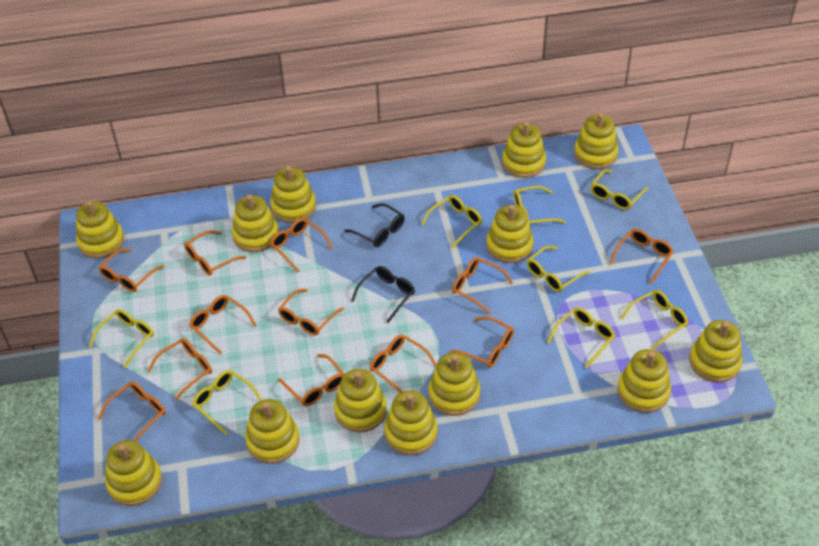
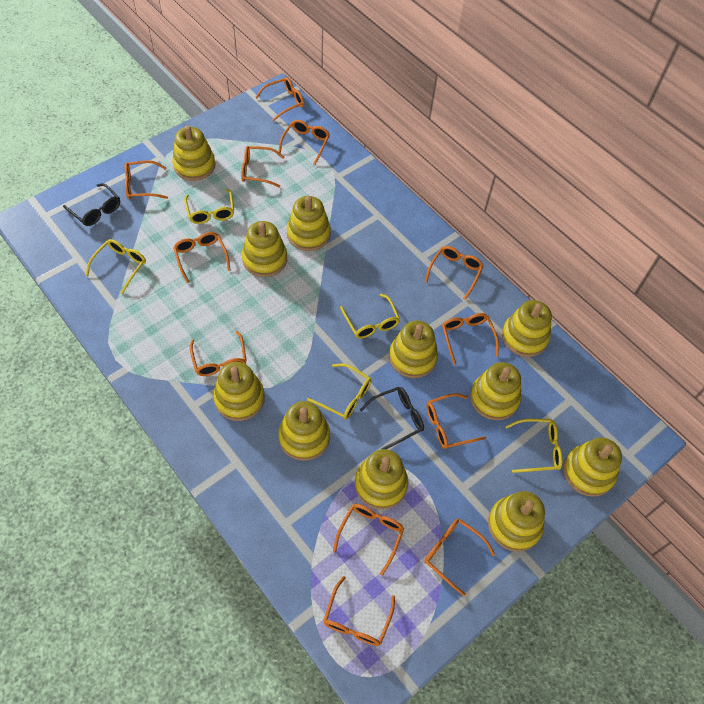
yellow glasses: [89,309,154,368] [192,370,262,435] [421,195,482,248] [514,186,566,224] [527,246,590,292] [547,308,615,369] [591,170,649,210] [621,290,688,349] = 8 -> [86,239,146,294] [184,189,234,224] [307,364,371,419] [340,294,400,339] [505,419,563,473] = 5
yellow stacking toy: [76,201,124,258] [105,440,162,506] [232,194,279,252] [245,399,300,464] [270,166,316,223] [334,369,387,432] [384,391,438,455] [428,352,480,416] [486,205,533,263] [502,122,546,178] [574,113,619,169] [617,349,671,413] [689,320,743,382] = 13 -> [172,125,216,181] [213,362,265,421] [242,221,287,277] [278,401,330,461] [287,196,331,251] [355,449,408,509] [389,321,438,378] [470,362,521,420] [488,491,545,552] [502,300,552,357] [563,437,622,497] = 11

